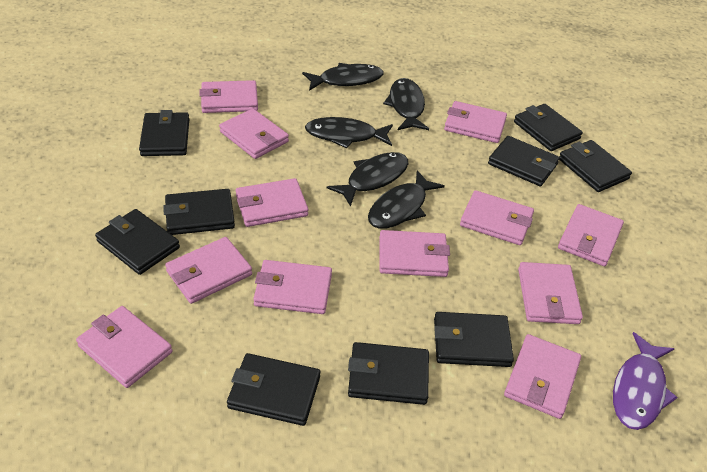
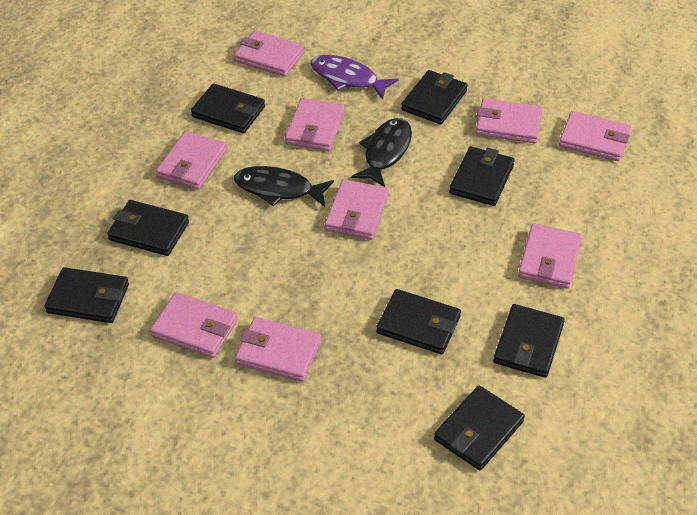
black fish: [302,63,384,91] [305,117,393,148] [327,152,408,207] [368,170,445,229] [383,78,429,130] = 5 -> [234,166,334,207] [351,118,412,187] = 2
black wallet: [95,209,180,275] [139,110,189,156] [163,189,235,235] [227,353,320,426] [348,342,429,405] [434,312,514,367] [488,136,560,186] [514,104,583,151] [559,140,632,192] = 9 -> [44,267,129,323] [107,200,189,256] [191,83,265,133] [376,289,461,354] [401,70,468,124] [434,386,525,470] [449,146,515,206] [493,304,565,378] = 8
pink wallet: [76,306,172,388] [165,237,252,304] [199,80,258,113] [219,108,289,159] [236,178,308,227] [253,260,332,314] [380,230,450,277] [444,101,507,143] [460,190,534,245] [504,334,581,419] [518,262,583,324] [558,204,624,266] = 12 -> [150,292,238,358] [156,131,227,190] [234,30,304,77] [235,317,321,382] [285,98,345,151] [325,179,389,240] [476,98,543,144] [518,223,582,289] [559,111,631,161] = 9

